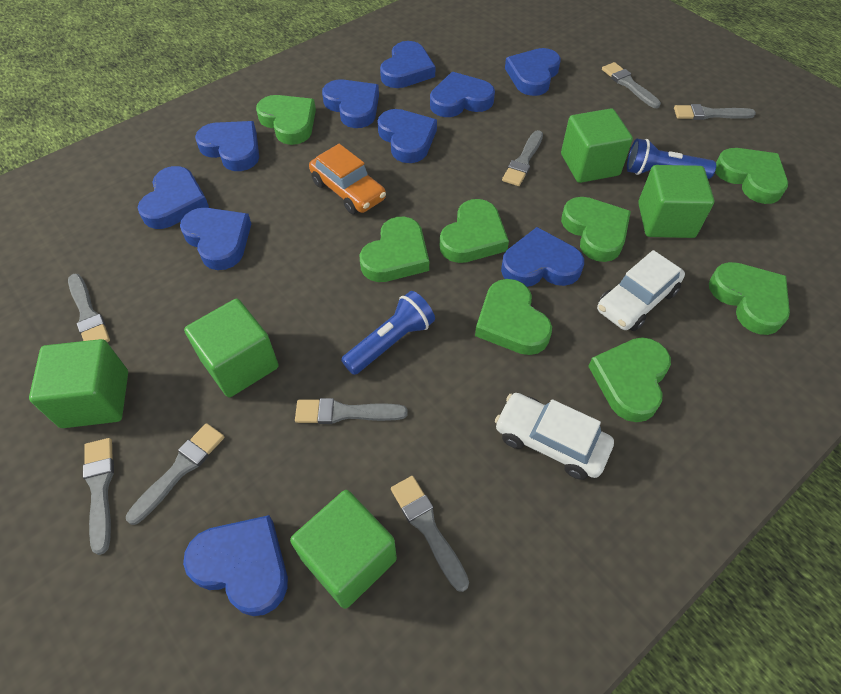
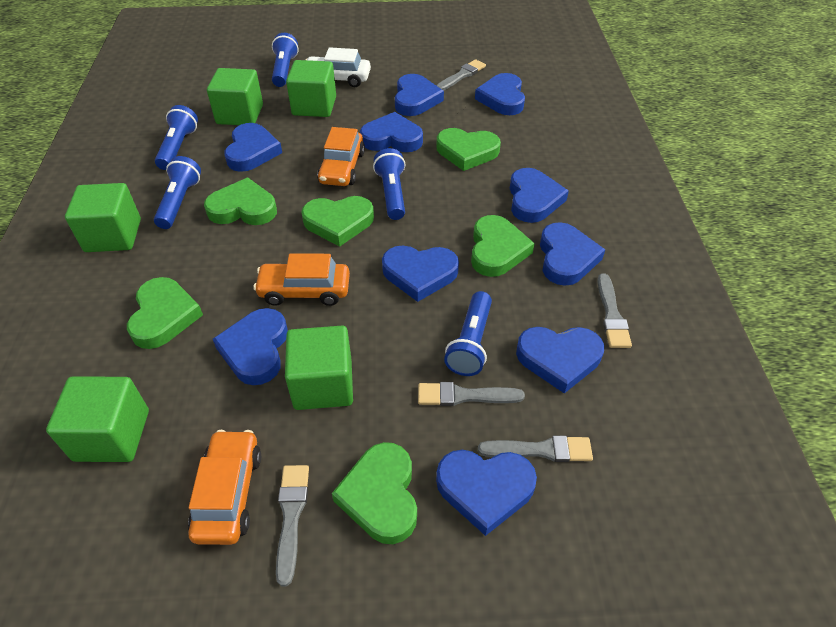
blue flashlight: [341,291,435,375] [627,139,716,179] = 2 -> [154,156,201,229] [155,105,198,170] [272,33,299,87] [373,148,406,220] [444,291,492,376] = 5
green heart: [256,95,316,145] [360,217,429,282] [440,199,509,263] [475,279,552,355] [561,197,631,262] [588,337,671,422] [709,262,790,335] [715,148,788,204] = 8 -> [127,277,203,349] [204,178,277,225] [301,196,374,247] [332,442,417,544] [436,128,501,171] [471,215,535,277] = 6
grey brush: [68,274,110,342] [83,438,114,555] [126,423,224,525] [295,398,408,424] [391,476,469,592] [502,130,543,186] [602,62,661,108] [674,104,756,120] = 8 -> [276,465,309,586] [418,382,525,406] [436,59,486,90] [478,435,593,462] [598,273,632,348] = 5
orange car: [309,144,386,214] = 1 -> [188,430,261,545] [253,254,350,306] [317,127,365,186] = 3
white car: [495,393,614,480] [597,250,685,331] = 2 -> [306,47,371,87] = 1

